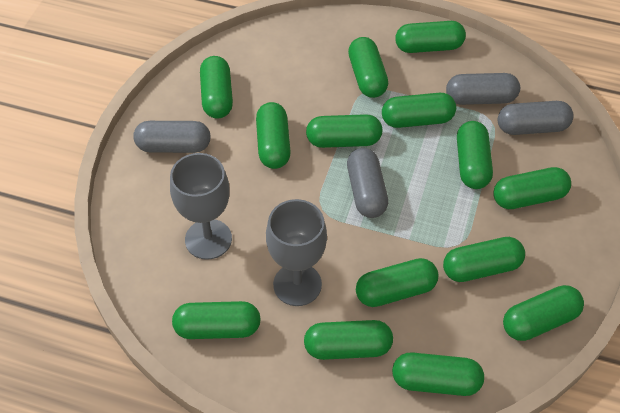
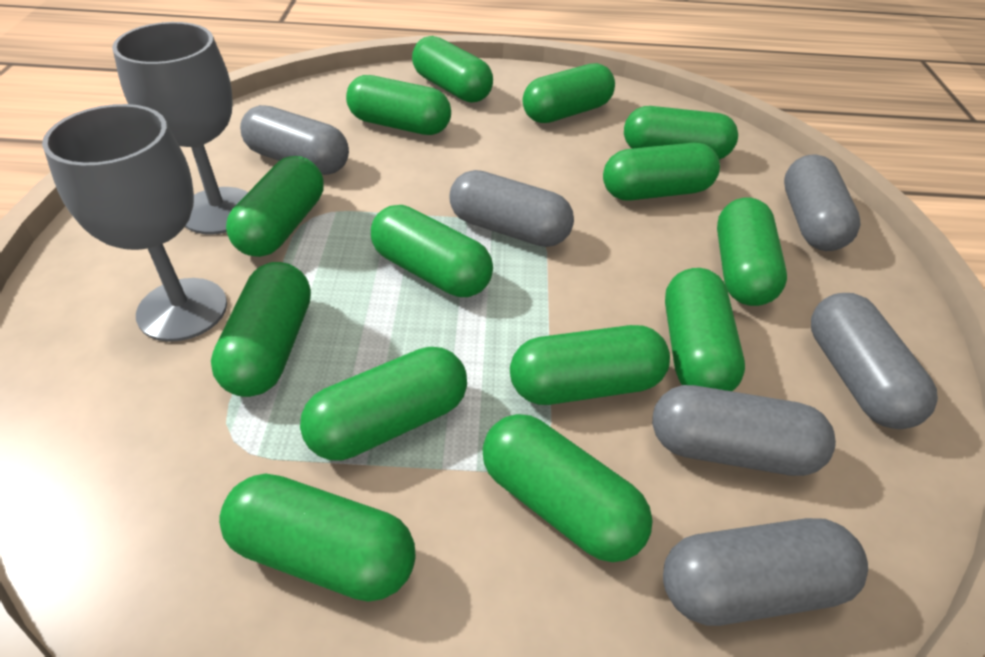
grey capsule: [133,121,211,153] [347,148,388,218] [446,73,520,105] [498,101,574,135] = 4 -> [240,105,349,175] [450,170,574,247] [652,385,836,476] [663,518,868,626] [784,154,861,251] [811,293,938,429] = 6

